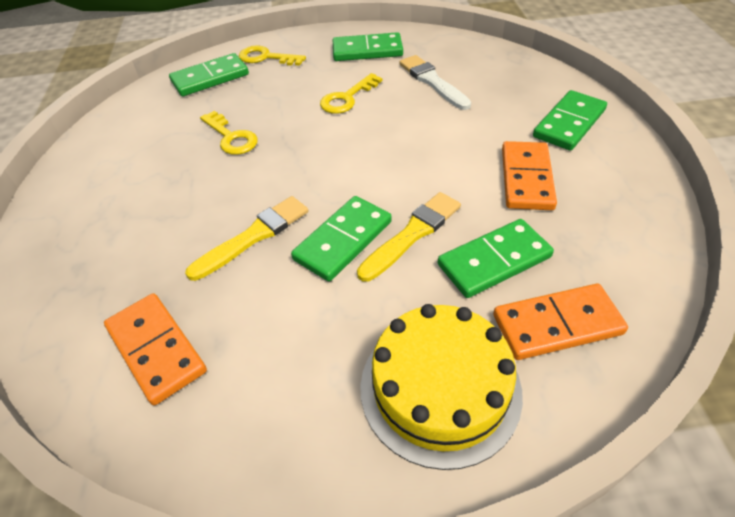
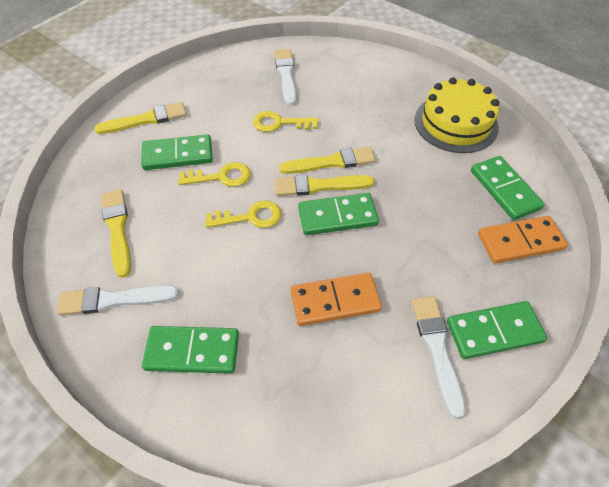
orange domino: [104,293,207,405] [493,284,628,360] [502,141,557,210] = 3 -> [290,272,382,326] [478,216,568,263] = 2
white brush: [399,55,471,110] = 1 -> [57,285,179,315] [275,49,296,105] [411,296,466,418] = 3
yellow brush: [185,196,308,281] [357,192,461,282] = 2 -> [94,102,187,134] [101,189,131,278] [275,175,374,196] [279,146,376,174] = 4

